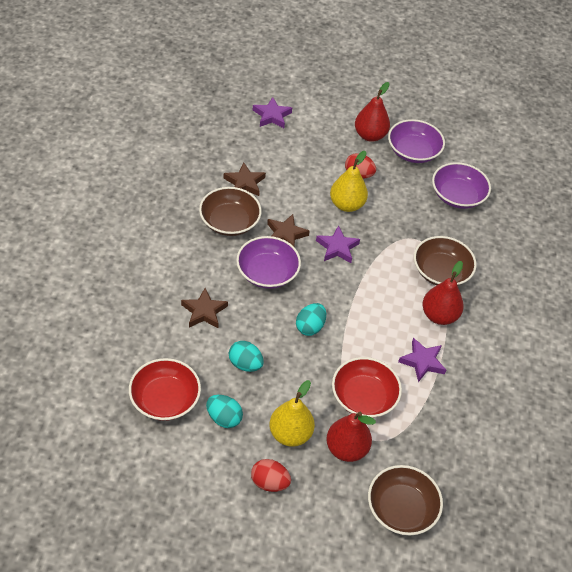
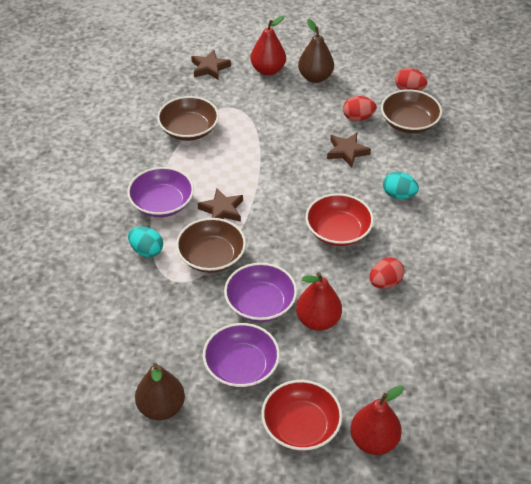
brown pear: none = 0 -> [135,363,185,420] [298,19,334,83] = 2
purple star: [253,97,292,128] [316,225,360,263] [398,338,446,382] = 3 -> none = 0
red egg: [251,459,291,492] [345,153,376,179] = 2 -> [343,96,377,121] [369,258,404,289] [395,68,427,91] = 3
turquoise egg: [206,395,243,428] [229,341,264,372] [296,303,326,336] = 3 -> [128,226,163,257] [383,172,419,199] = 2
yellow pear: [270,380,315,447] [330,151,368,212] = 2 -> none = 0

